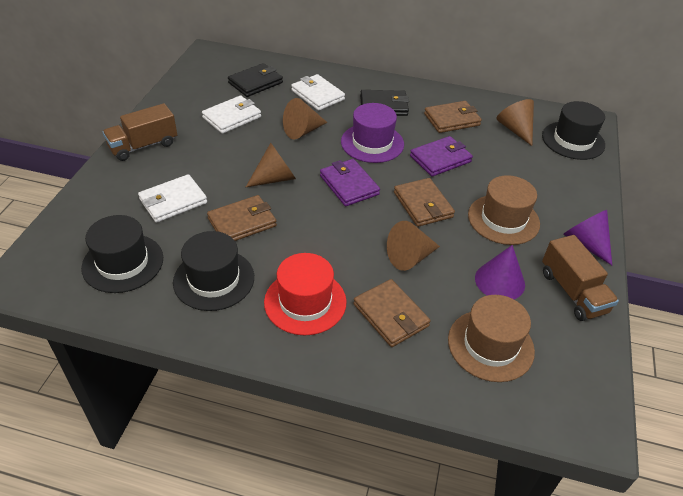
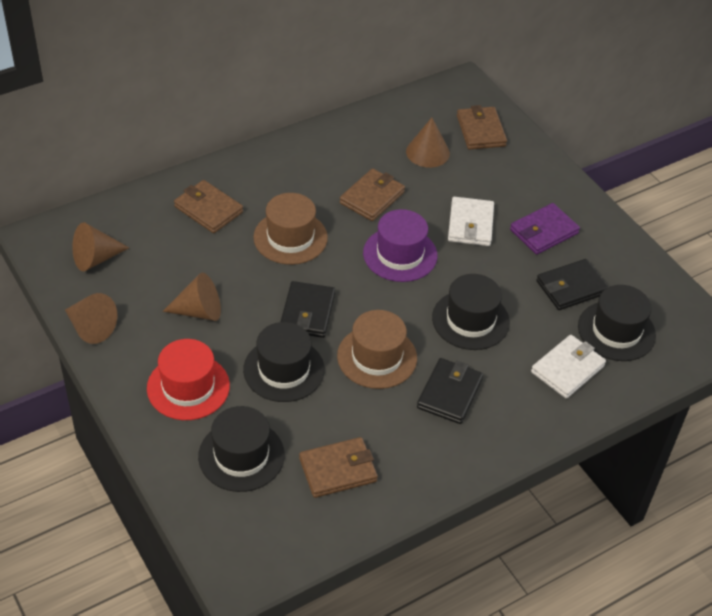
black hat: [81,215,163,293] [173,231,254,311] [542,101,605,160] = 3 -> [198,406,285,492] [243,322,325,402] [432,274,510,350] [578,285,656,361] = 4
black wallet: [228,63,283,97] [360,90,409,116] = 2 -> [281,281,335,338] [417,358,483,424] [536,259,609,310] = 3
brown truck: [103,103,177,161] [542,235,619,321] = 2 -> none = 0
purple cone: [475,245,525,299] [563,210,612,265] = 2 -> none = 0
purple wallet: [320,159,380,206] [410,136,473,177] = 2 -> [510,203,580,255] = 1
white wallet: [138,174,207,223] [202,95,261,134] [291,74,345,111] = 3 -> [448,197,494,246] [531,335,606,399] = 2

